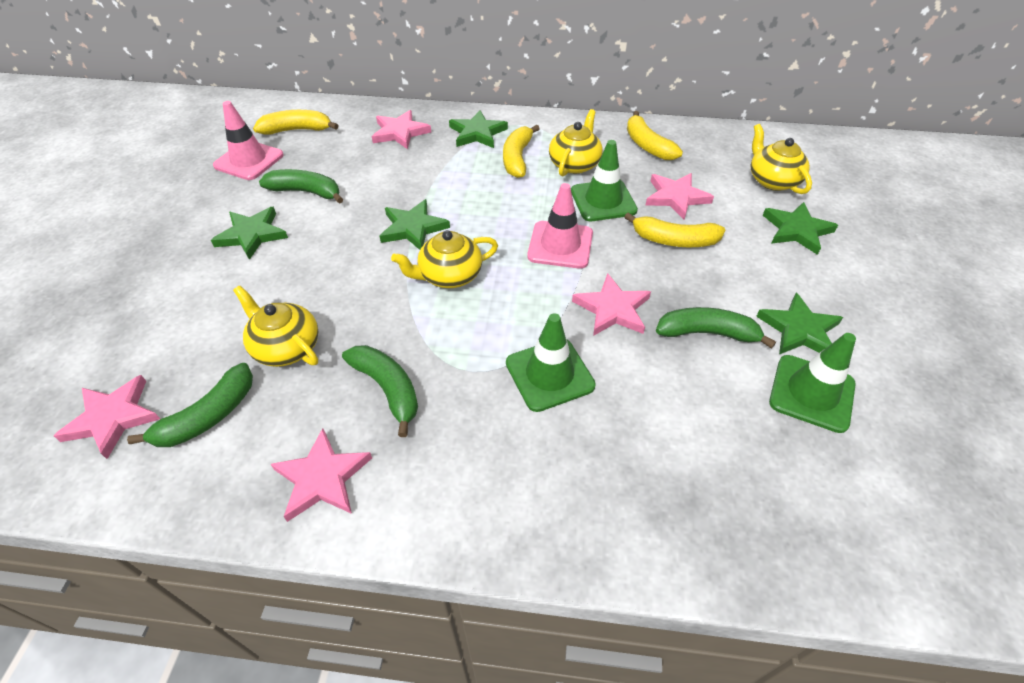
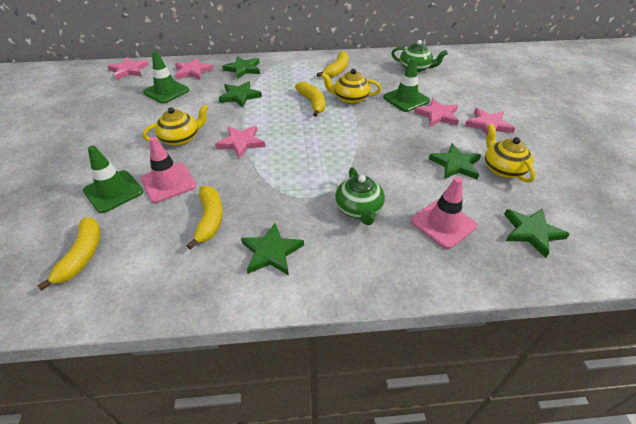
green banana: [127,363,253,447] [259,169,343,204] [342,345,418,437] [656,307,776,349] = 4 -> none = 0
green teapot: none = 0 -> [335,167,385,225] [391,40,448,73] = 2
yellow teapot: [233,286,319,367] [391,230,498,288] [549,109,603,176] [751,124,812,194] = 4 -> [143,105,209,146] [321,69,382,104] [485,124,536,183] = 3

